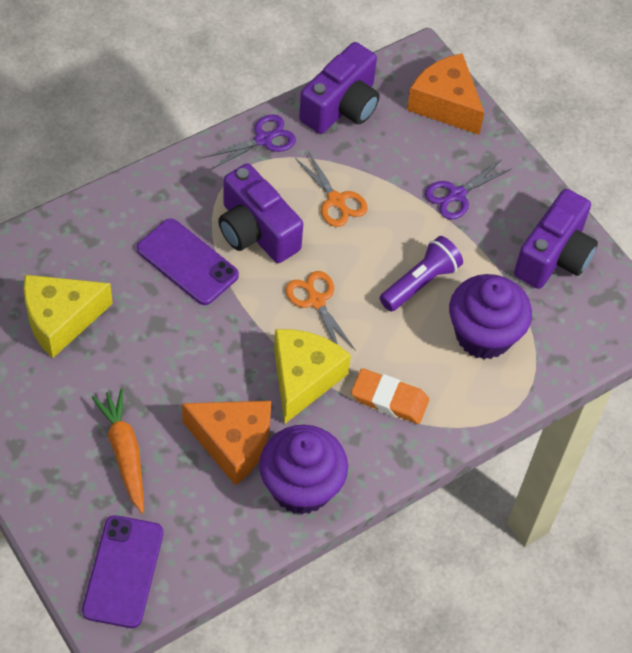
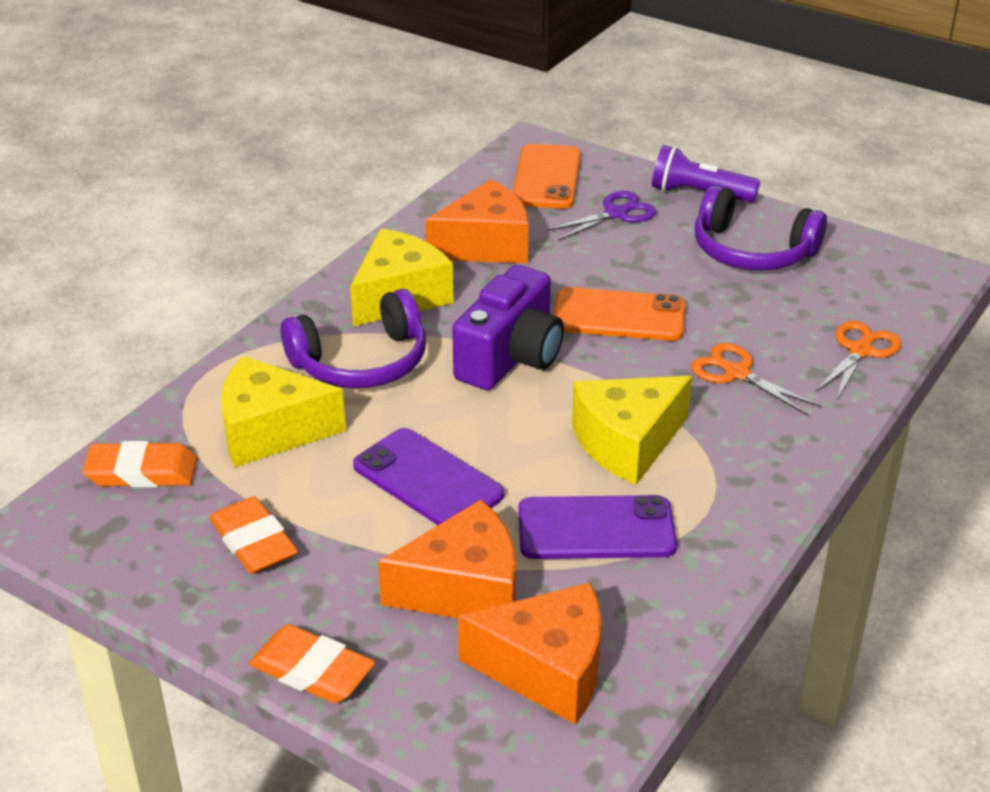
orange carrot: [91,388,144,514] = 1 -> none = 0
orange cheese: [182,401,271,486] [407,53,484,135] = 2 -> [378,499,516,618] [425,179,528,263] [458,582,602,725] = 3
orange eraser: [351,368,429,424] = 1 -> [82,441,197,488] [209,496,298,574] [249,624,375,703] = 3
orange phone: none = 0 -> [513,144,581,209] [553,287,685,341] = 2
purple camera: [218,163,303,263] [299,42,380,134] [514,189,598,289] = 3 -> [452,265,564,390] = 1
purple cupcake: [259,425,348,514] [449,274,532,359] = 2 -> none = 0
purple headphones: none = 0 -> [281,289,426,388] [695,185,827,271] = 2
purple scissors: [204,114,296,170] [425,159,511,219] = 2 -> [546,191,656,241] = 1
yellow cheese: [24,275,113,358] [274,329,351,424] = 2 -> [221,356,346,467] [350,228,453,326] [572,376,692,485] = 3

